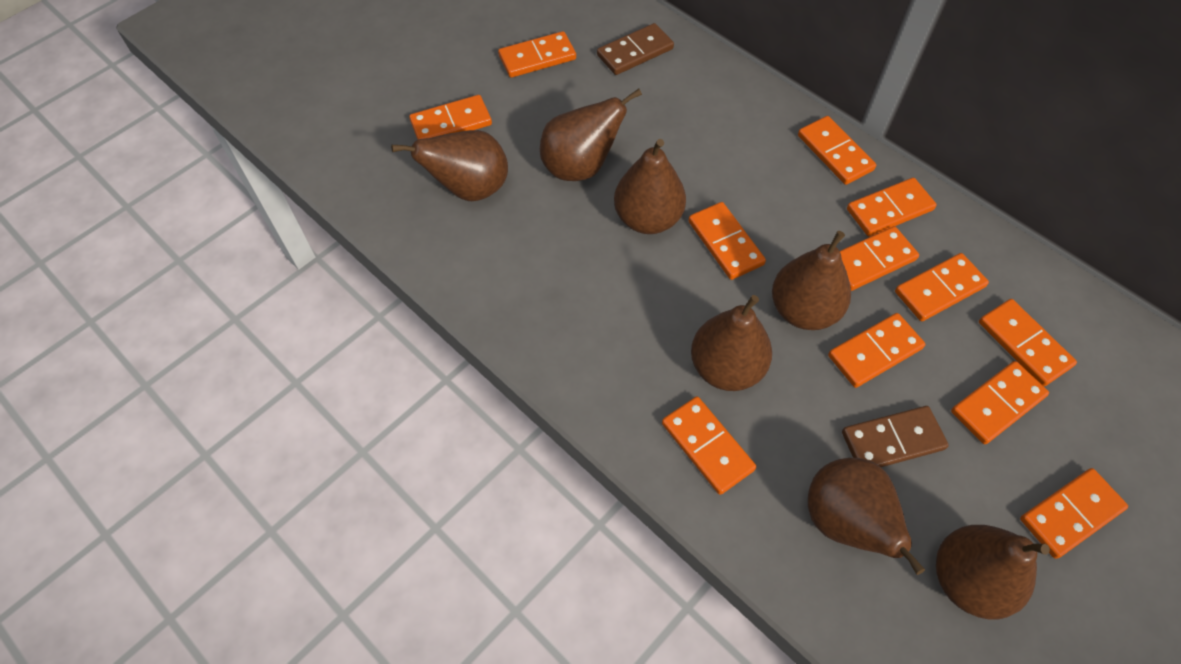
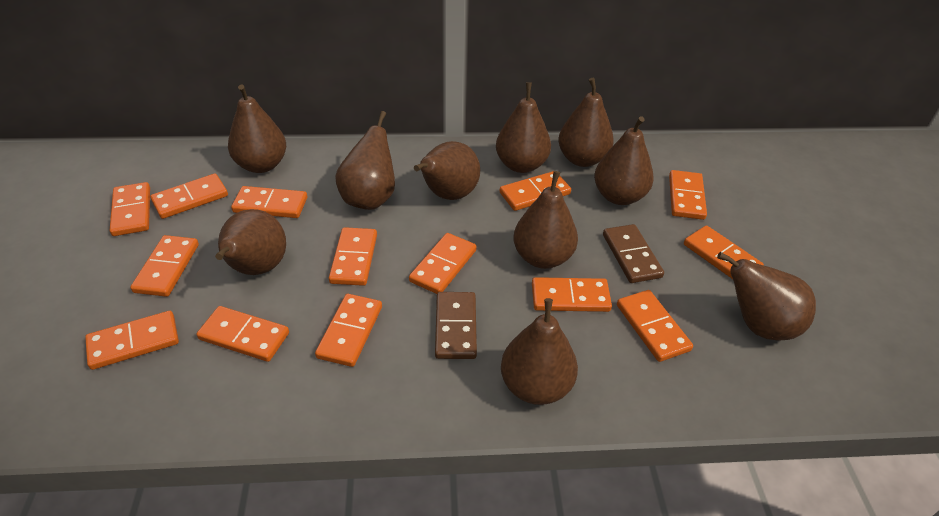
brown pear: [391,130,508,201] [540,89,642,181] [614,139,686,234] [691,295,772,391] [772,231,851,330] [808,458,925,575] [936,525,1050,620] = 7 -> [215,209,286,275] [228,84,286,173] [335,111,395,210] [414,141,480,200] [496,82,551,173] [501,298,578,405] [514,171,578,269] [558,78,614,167] [594,116,654,205] [717,252,816,341] = 10
orange domino: [409,95,492,139] [498,31,576,78] [662,396,756,495] [688,202,766,280] [798,116,876,185] [828,313,925,388] [840,226,919,291] [847,178,937,236] [895,253,989,321] [951,361,1049,444] [979,299,1077,386] [1020,468,1128,559] = 12 -> [85,311,179,370] [110,182,150,236] [130,235,199,297] [150,174,228,219] [197,306,289,362] [231,186,307,218] [315,294,382,367] [329,227,377,286] [409,233,477,294] [500,171,571,211] [532,277,612,312] [617,290,693,362] [669,170,707,220] [684,225,764,279] = 14

